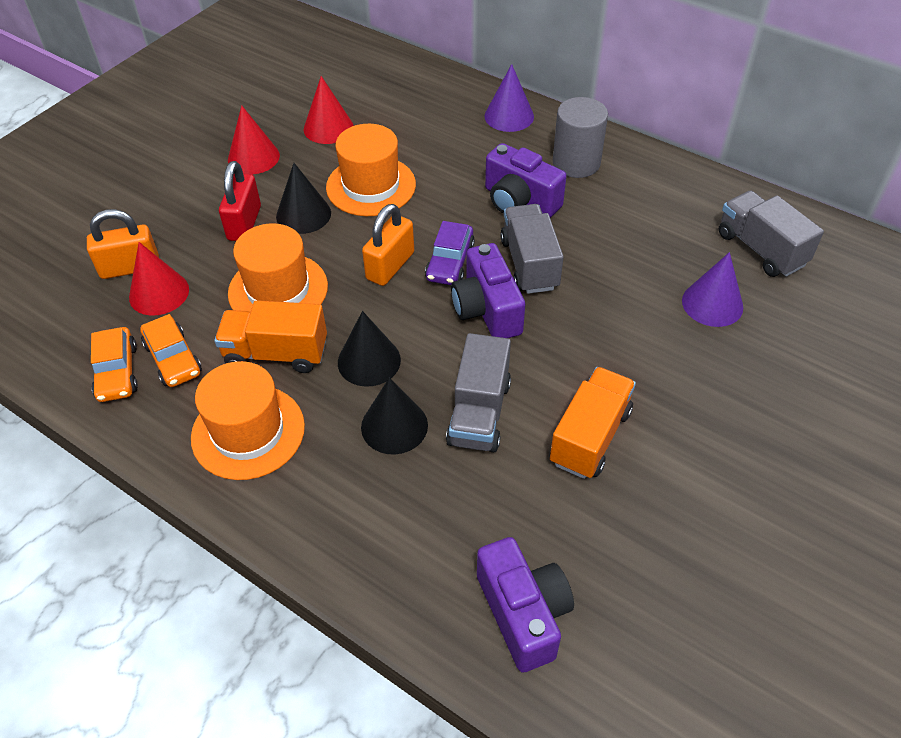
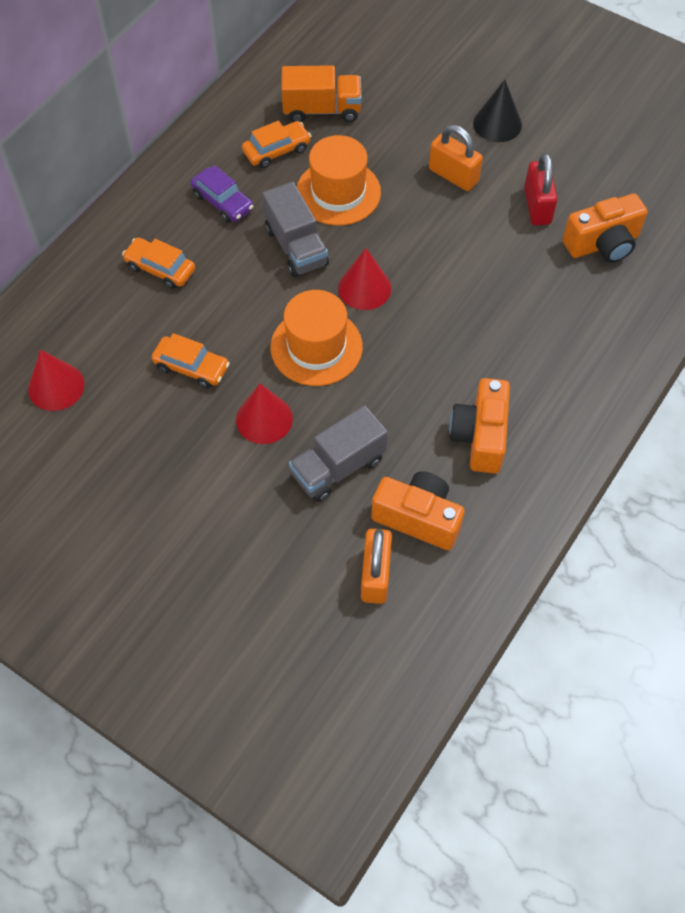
black cone: [276,163,331,234] [338,311,401,387] [361,378,428,454] = 3 -> [473,80,522,142] = 1
grey cylinder: [553,97,608,178] = 1 -> none = 0
grey truck: [446,333,511,452] [500,204,564,294] [719,190,824,277] = 3 -> [262,182,329,277] [289,405,388,502] = 2
orange camera: none = 0 -> [371,471,465,550] [449,378,510,474] [563,193,648,263] = 3
orange car: [91,327,138,402] [140,314,202,387] = 2 -> [122,237,195,289] [151,333,230,388] [242,121,311,168] = 3
orange hat: [191,361,305,480] [228,223,328,312] [326,124,416,216] = 3 -> [270,290,363,386] [297,135,381,226] = 2
orange truck: [214,300,327,373] [550,367,636,479] = 2 -> [281,65,362,122] = 1
purple camera: [451,243,525,338] [477,537,574,673] [485,143,566,218] = 3 -> none = 0
purple cone: [484,64,534,132] [682,252,743,327] = 2 -> none = 0

